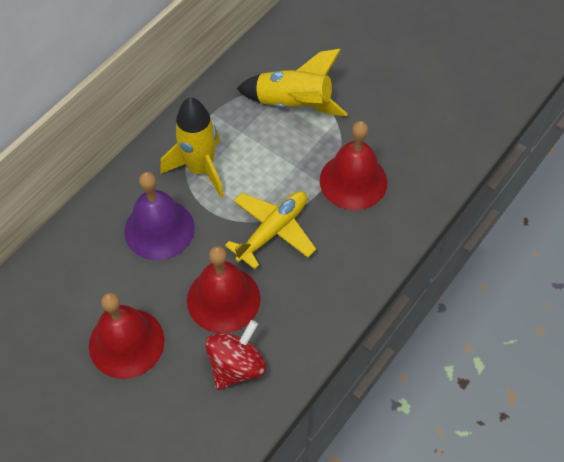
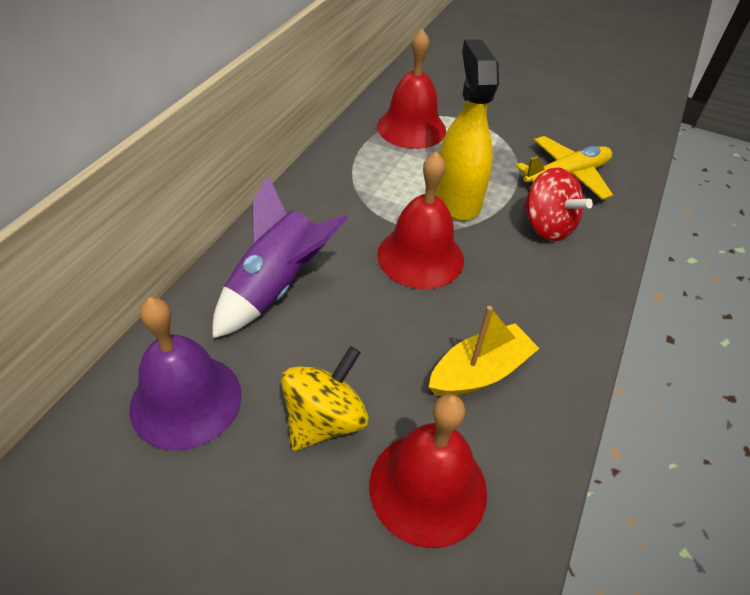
purple rocket: none = 0 -> [213,176,348,338] = 1
yellow boat: none = 0 -> [429,306,540,396] = 1
yellow rocket: [160,97,224,198] [236,49,348,116] = 2 -> none = 0
yellow spinning top: none = 0 -> [281,346,369,451] = 1
yellow spray bottle: none = 0 -> [435,39,499,221] = 1

